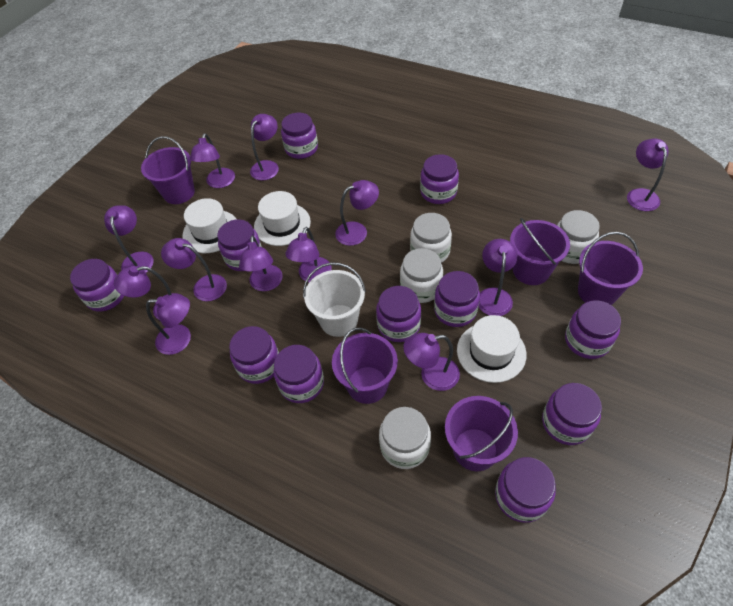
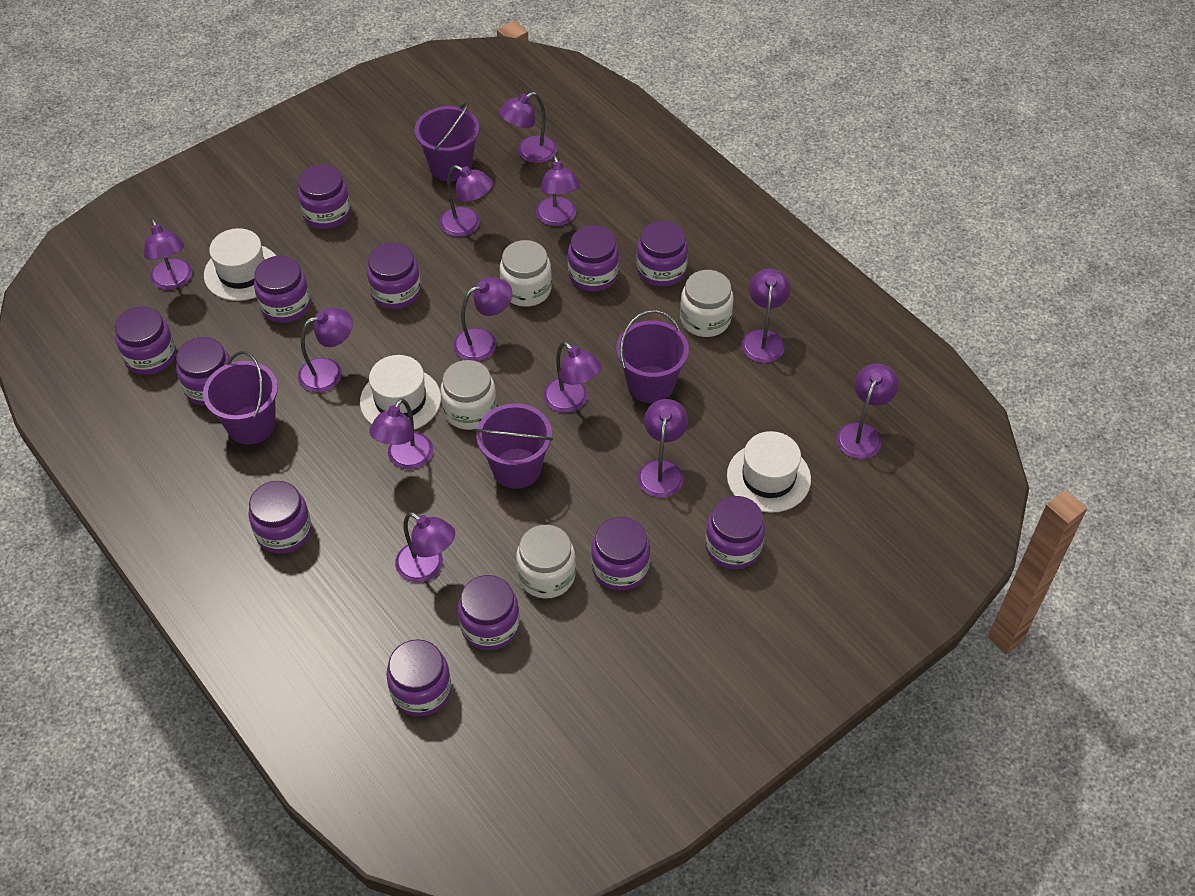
purple bucket: [141,136,195,204] [332,328,398,404] [445,396,518,471] [510,218,570,285] [578,232,643,305] = 5 -> [203,351,278,445] [414,101,479,182] [475,403,553,489] [616,310,689,403] = 4
purple jar: [70,259,124,312] [217,219,262,271] [229,326,279,384] [273,345,324,403] [281,113,318,159] [376,286,421,342] [420,154,459,204] [434,271,480,327] [495,457,556,523] [542,383,602,445] [565,300,621,359] = 11 -> [115,306,176,375] [176,337,232,406] [248,481,312,554] [254,256,310,323] [298,165,351,229] [367,243,421,309] [386,639,451,716] [458,575,520,650] [568,225,619,291] [591,517,650,590] [636,221,688,287] [705,496,765,569] = 12
white bucket: [303,262,366,337] = 1 -> none = 0

